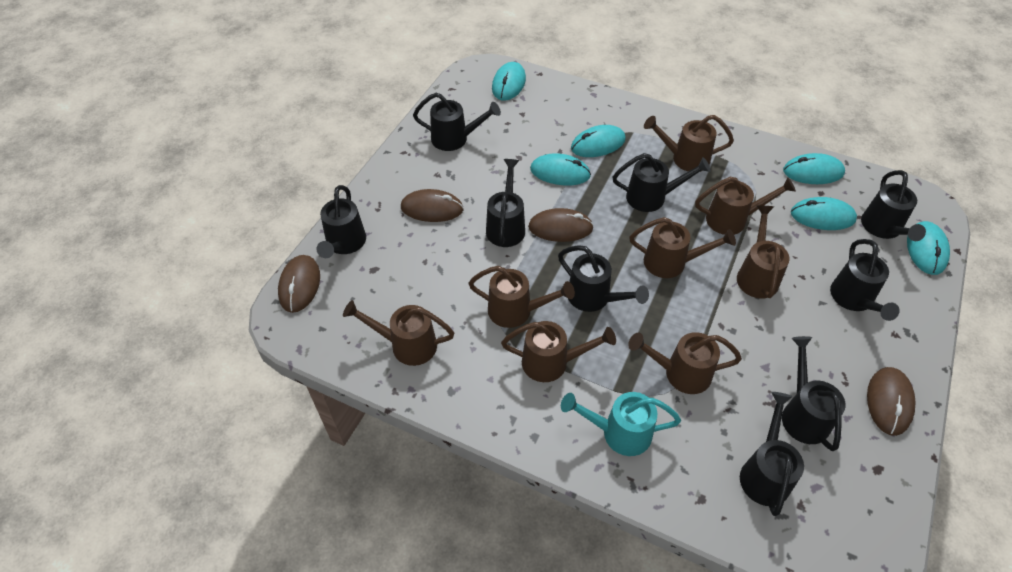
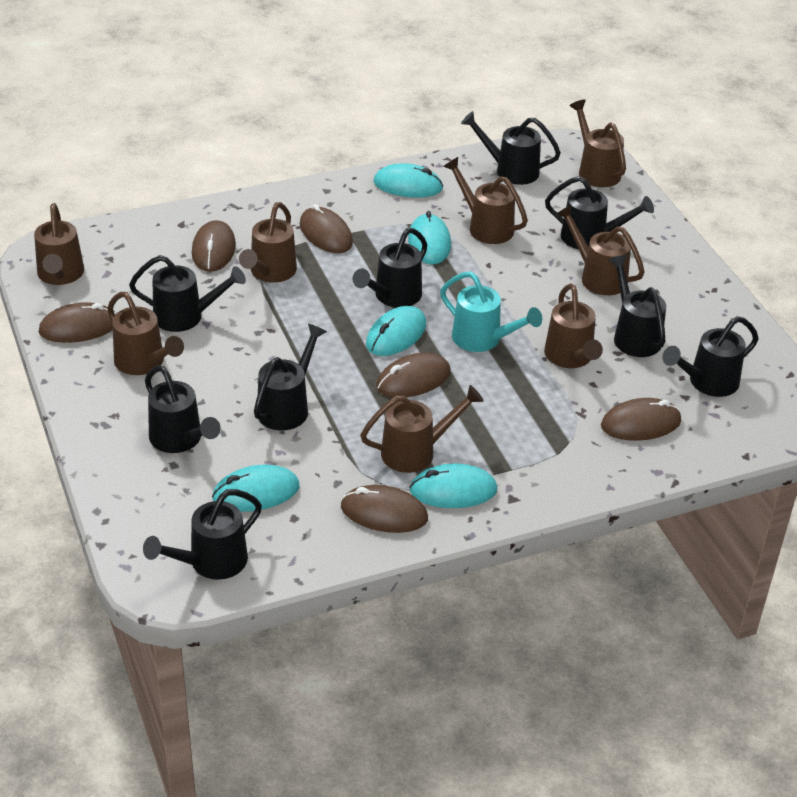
brown mouse: [278,255,320,313] [401,189,464,222] [528,208,594,242] [867,367,915,436] = 4 -> [39,302,116,343] [192,220,236,272] [300,204,353,253] [341,485,428,533] [376,353,451,398] [601,398,681,441] = 6
turquoise mouse: [492,62,526,101] [530,153,591,185] [571,125,626,157] [783,153,845,184] [791,197,857,230] [907,221,950,275] = 6 -> [212,465,299,512] [366,306,426,356] [373,163,443,198] [408,211,451,264] [410,464,497,508] = 5

